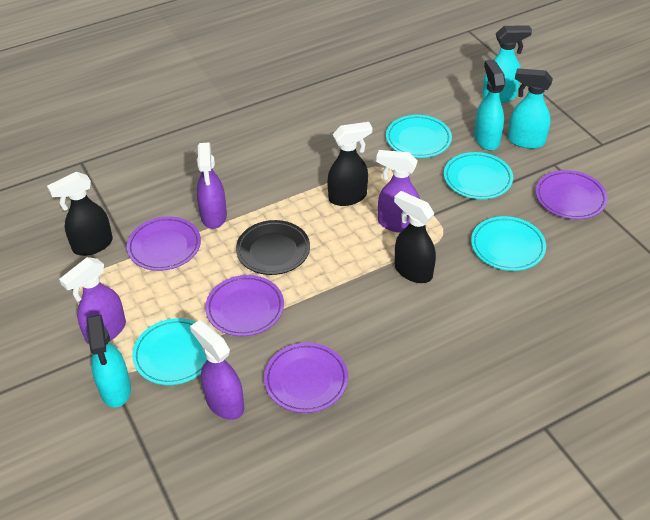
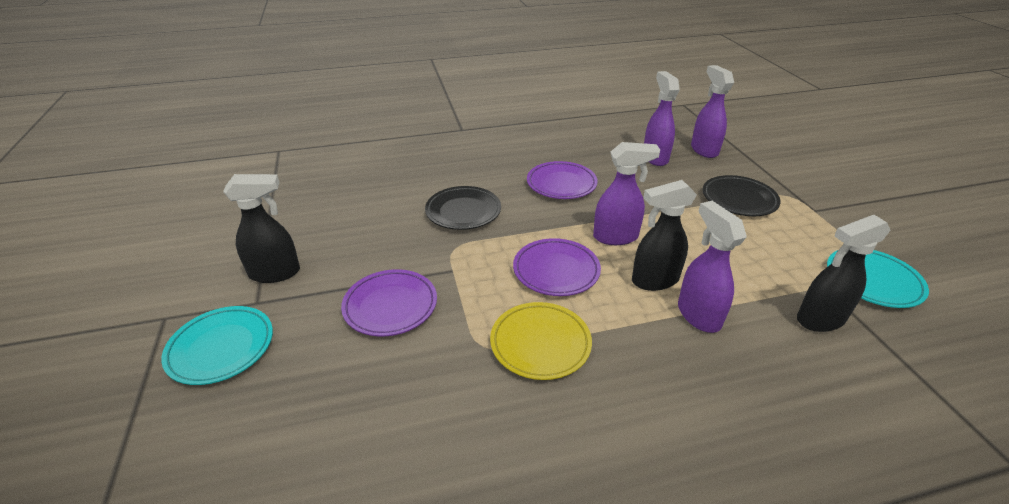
black plate: [236,220,310,275] = 1 -> [425,186,501,230] [703,175,781,216] = 2
purple plate: [127,216,201,271] [205,275,284,336] [264,343,348,413] [536,170,608,220] = 4 -> [341,269,437,336] [513,238,601,296] [527,161,598,199] = 3
turquoise plate: [132,318,207,385] [386,115,452,158] [444,152,513,199] [471,216,546,271] = 4 -> [161,306,273,385] [827,250,929,308] = 2
turquoise spray bottle: [86,314,131,408] [474,60,505,151] [482,25,532,103] [508,68,553,149] = 4 -> none = 0
yellow plate: none = 0 -> [490,302,592,380] = 1

